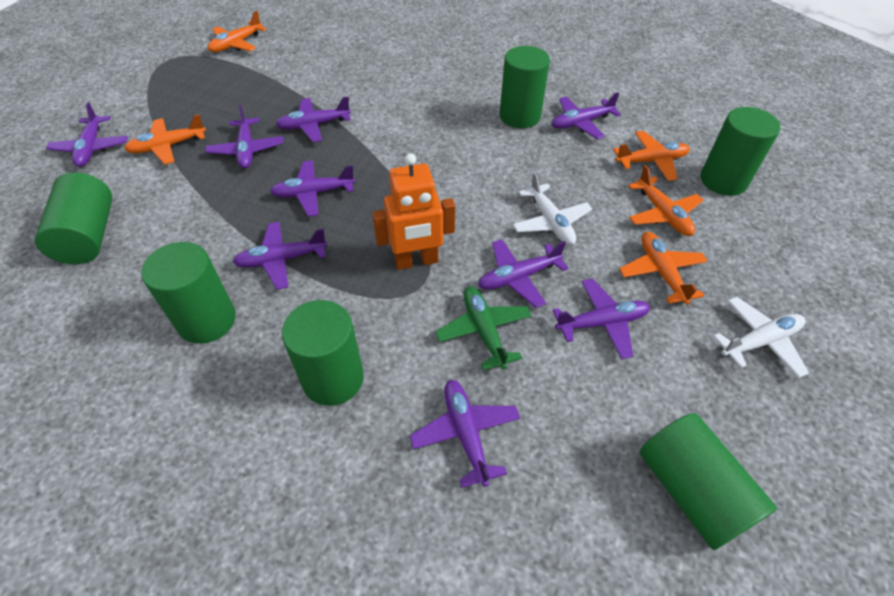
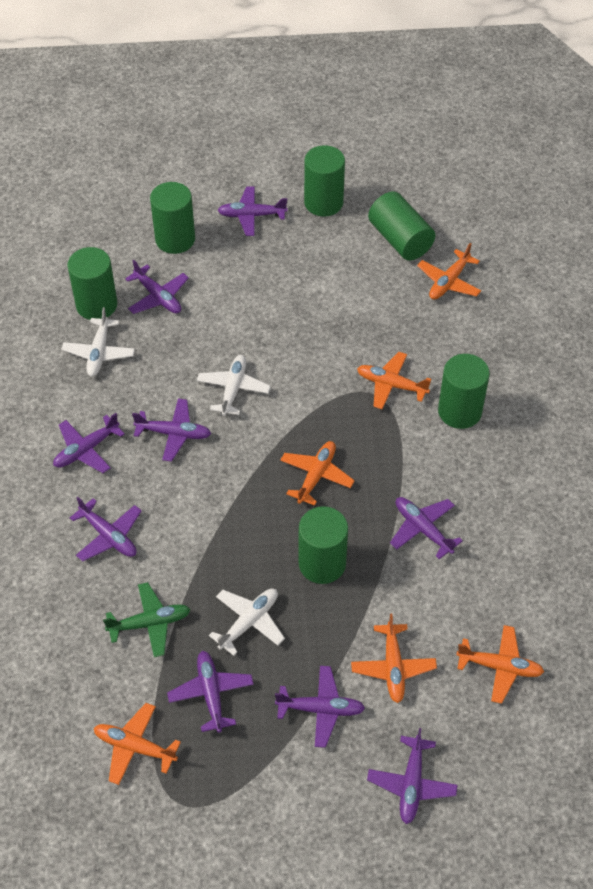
orange plane: [124,114,206,165] [208,11,267,52] [613,131,690,181] [619,232,708,305] [628,165,703,236] = 5 -> [94,703,181,785] [280,441,355,506] [351,614,437,703] [357,352,431,409] [417,243,481,300] [456,625,544,704] = 6
orange robot: [372,153,455,270] = 1 -> none = 0
white plane: [512,172,592,245] [713,297,809,378] = 2 -> [62,307,135,377] [197,355,271,416] [209,588,285,656] = 3

